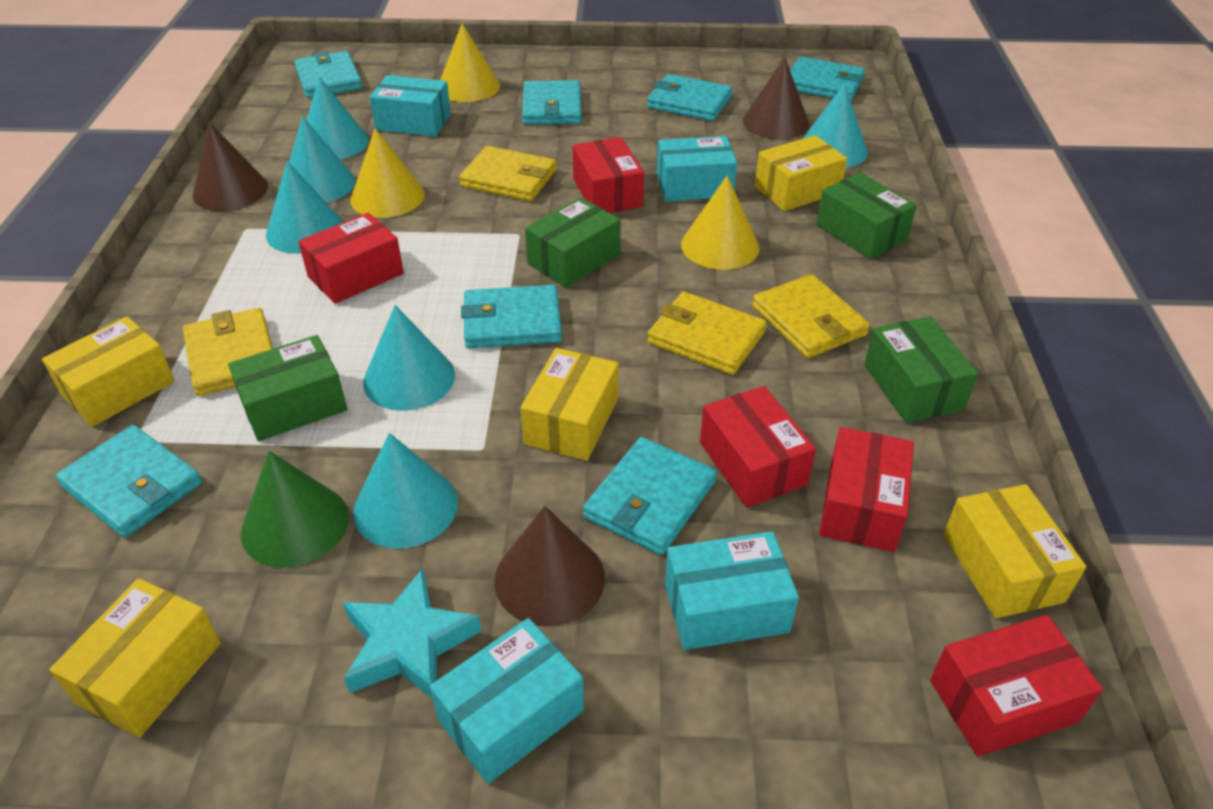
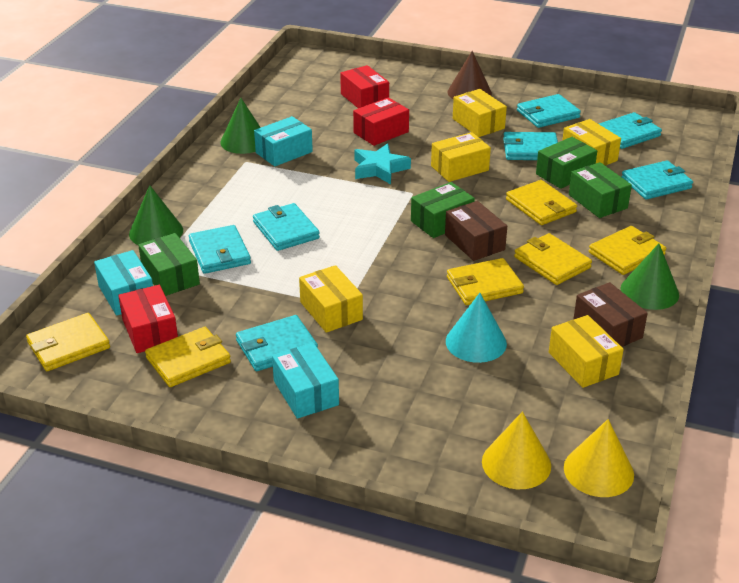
brown box: none = 0 -> [445,201,507,261] [573,282,648,347] = 2
brown cone: [193,122,268,211] [494,506,605,627] [743,57,809,139] = 3 -> [447,51,492,100] = 1
green cone: [241,451,349,568] = 1 -> [129,185,183,245] [220,98,261,154] [621,243,679,310] = 3
red box: [298,213,404,304] [572,137,644,213] [700,386,816,507] [819,427,914,552] [930,615,1103,757] = 5 -> [118,285,178,353] [340,65,389,108] [353,97,409,146] = 3
turquoise box: [370,75,451,137] [430,618,584,784] [657,136,737,202] [665,531,799,650] = 4 -> [94,250,153,316] [254,116,313,166] [272,343,339,419] = 3
turquoise cone: [266,161,343,254] [289,116,355,203] [306,77,368,160] [353,433,458,549] [363,305,455,411] [803,83,868,168] = 6 -> [446,293,507,363] = 1
yellow cone: [351,128,425,218] [440,24,500,102] [681,176,759,270] = 3 -> [482,412,551,489] [564,419,634,497] = 2
yellow wallet: [183,308,273,396] [459,146,557,201] [647,292,767,375] [752,274,870,358] = 4 -> [26,313,110,371] [145,327,231,387] [447,258,524,305] [506,180,577,225] [514,233,592,285] [589,226,666,275] = 6

